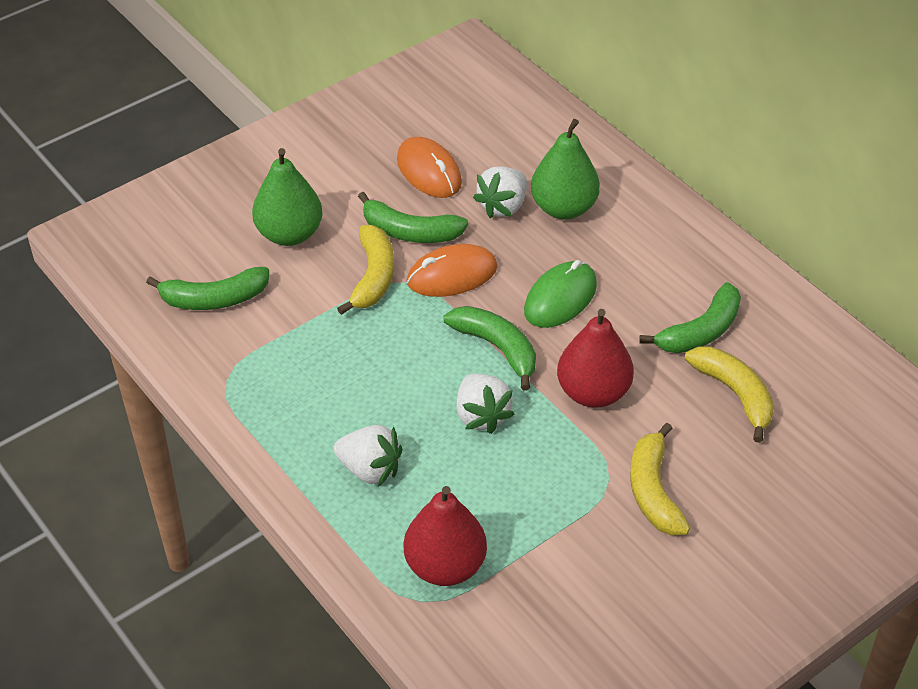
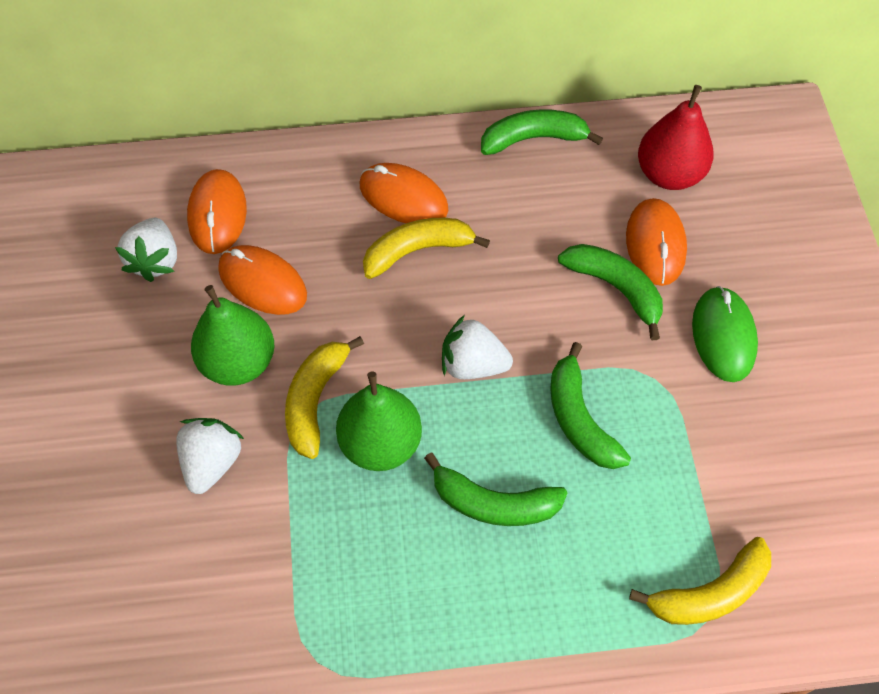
orange mouse: [397,137,462,198] [407,244,498,297] = 2 -> [187,169,247,254] [218,245,307,315] [360,163,449,223] [626,198,687,286] = 4
red pear: [404,486,487,586] [557,309,634,408] = 2 -> [638,85,714,190] = 1

